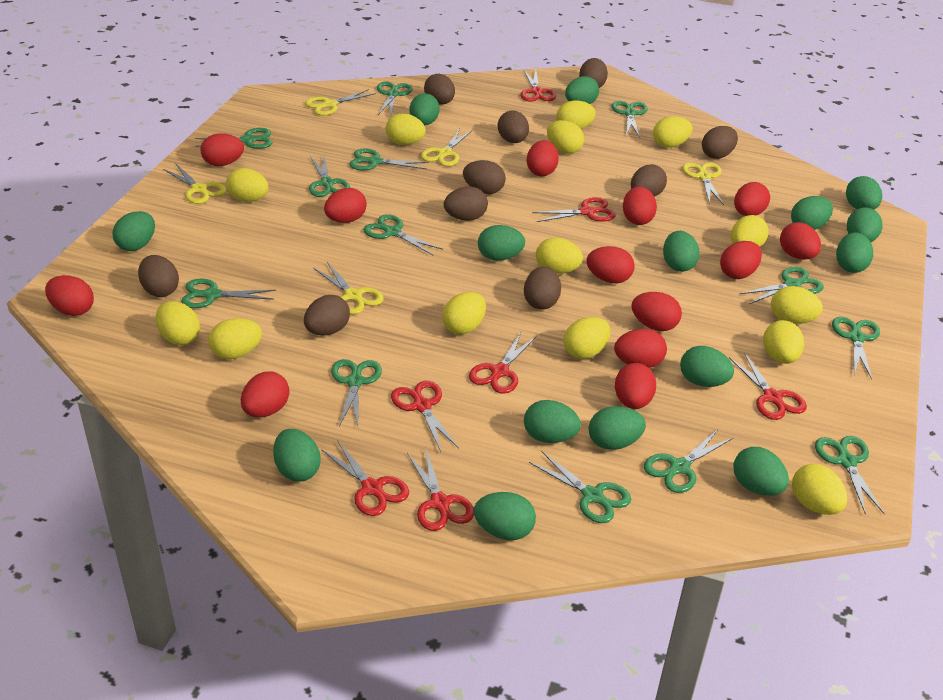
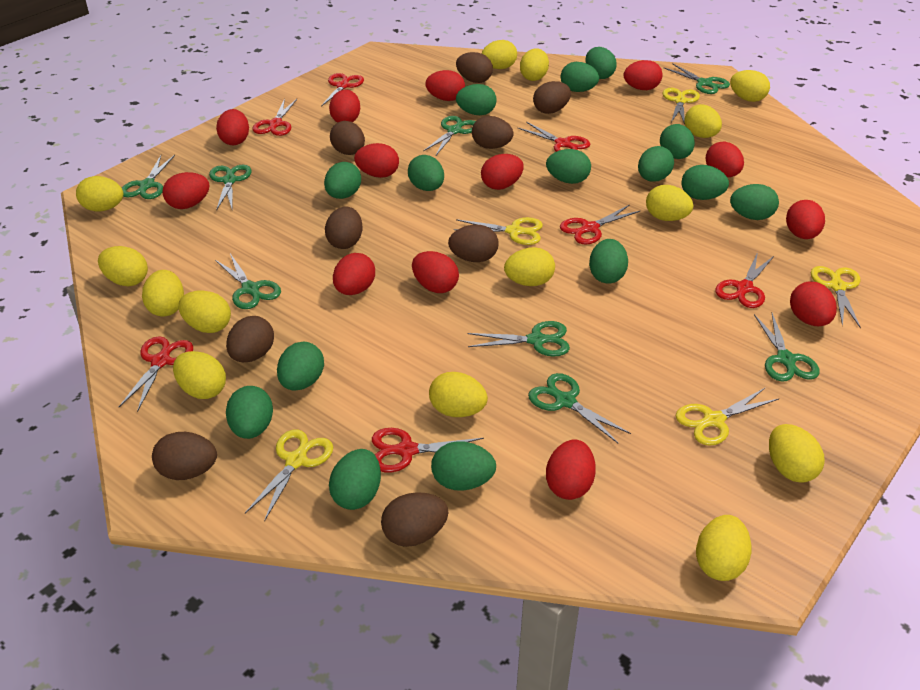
brown egg: [138,255,179,297] [304,295,350,335] [424,74,455,105] [444,186,488,221] [463,160,506,194] [498,110,529,143] [524,266,561,310] [579,58,608,88] [631,164,667,197] [702,126,738,159] = 10 -> [152,432,217,480] [226,316,274,362] [325,206,362,249] [330,121,365,155] [381,492,449,547] [448,224,498,262] [456,52,493,83] [472,116,514,149] [533,81,571,114] = 9
green scissors: [181,279,276,308] [195,128,272,149] [309,156,350,197] [331,359,382,427] [349,148,429,171] [363,214,443,255] [377,82,413,116] [529,451,631,523] [611,101,648,138] [644,428,733,493] [740,267,824,304] [815,436,885,514] [832,317,880,379] = 13 -> [122,155,175,199] [209,165,252,211] [215,254,281,309] [423,116,476,155] [467,321,570,357] [528,373,631,443] [664,63,730,94] [754,312,820,382] = 8

